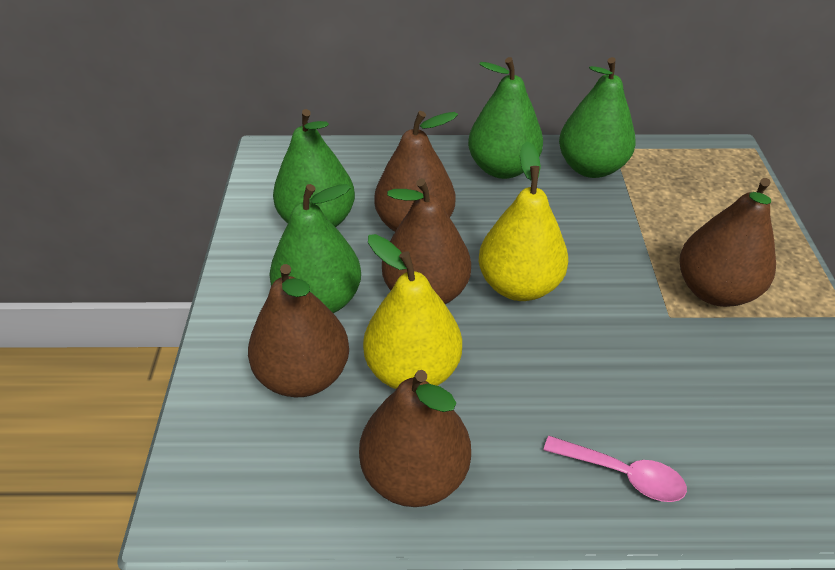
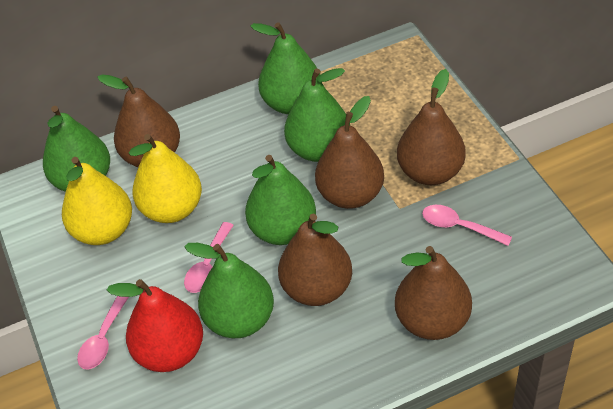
green pear: [269,184,361,313] [273,109,355,227] [468,57,543,179] [559,57,636,178] = 4 -> [43,106,110,192] [184,243,274,338] [245,155,316,245] [251,22,322,114] [284,68,350,162] = 5
pink spoon: [544,436,687,502] = 1 -> [77,296,129,369] [184,222,234,293] [422,205,512,246] = 3
red pear: none = 0 -> [107,279,203,372] = 1

